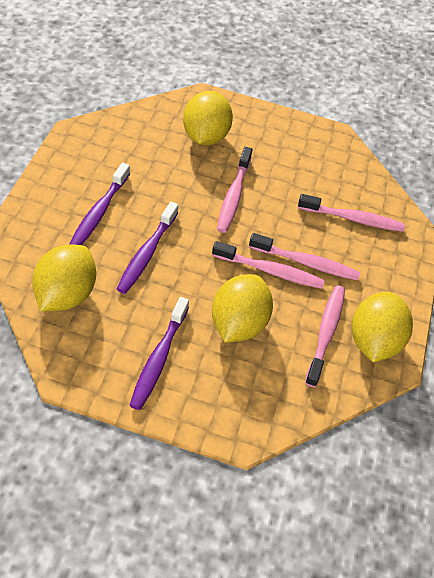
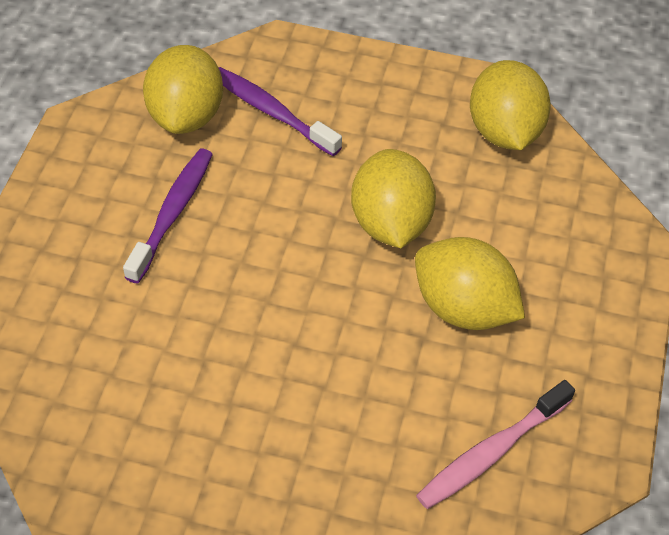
pink toothbrush: [212,241,325,289] [217,147,253,233] [249,233,360,281] [298,194,405,232] [305,285,345,387] = 5 -> [416,380,575,509] = 1
purple toothbrush: [69,162,130,245] [117,202,178,294] [129,297,189,410] = 3 -> [123,149,213,283] [218,67,342,156] = 2

